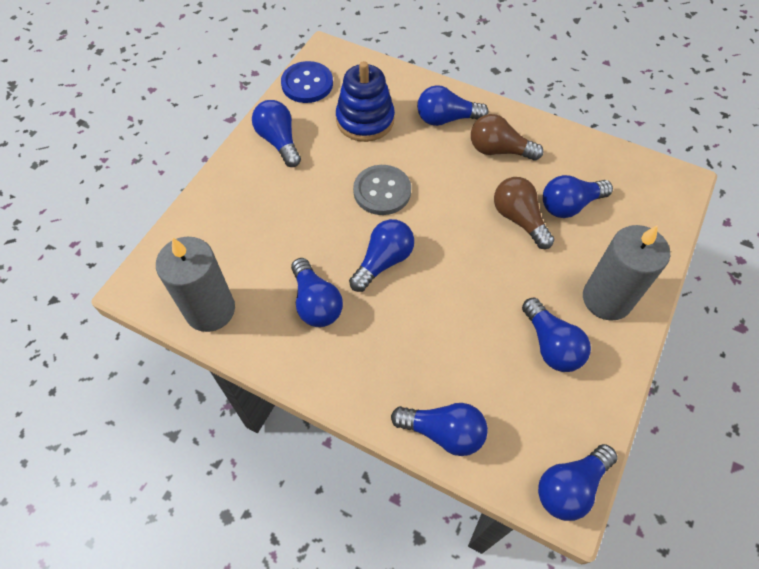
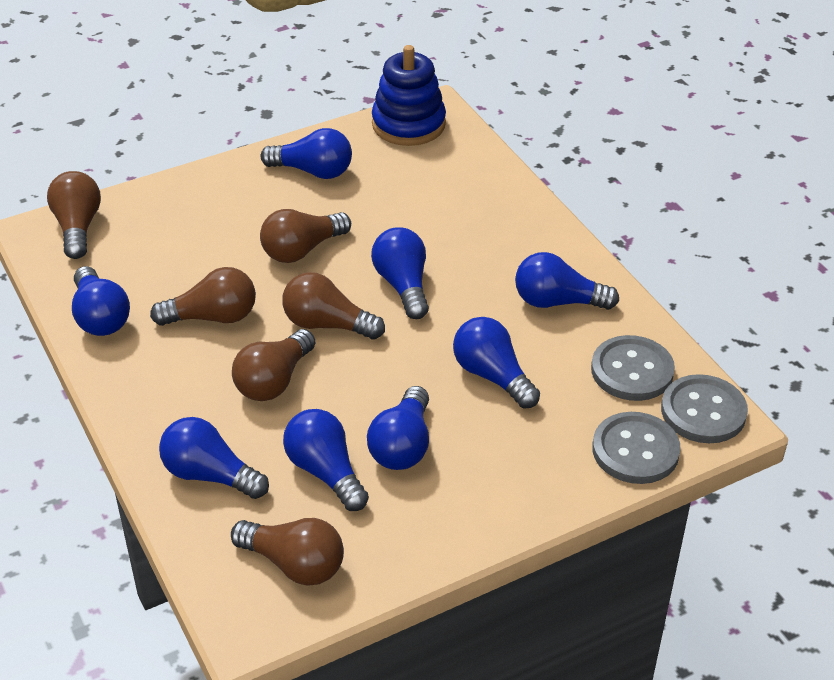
blue button: [281,61,333,103] = 1 -> none = 0
brown light bulb: [471,114,543,161] [494,177,554,249] = 2 -> [47,171,101,259] [150,267,256,326] [231,518,344,586] [232,329,315,401] [260,209,351,263] [282,272,385,340] = 6
grey button: [353,165,411,215] = 1 -> [591,335,675,401] [592,412,681,484] [661,374,748,443] = 3
grey candle: [156,237,235,332] [583,225,670,321] = 2 -> none = 0

